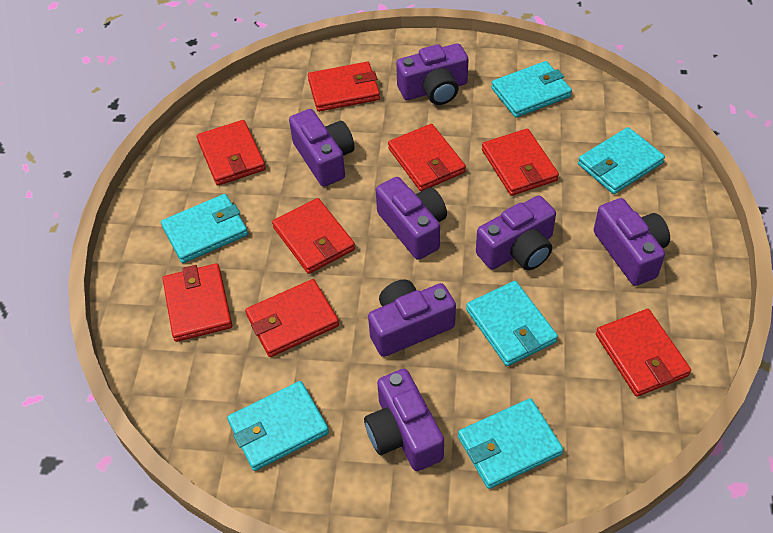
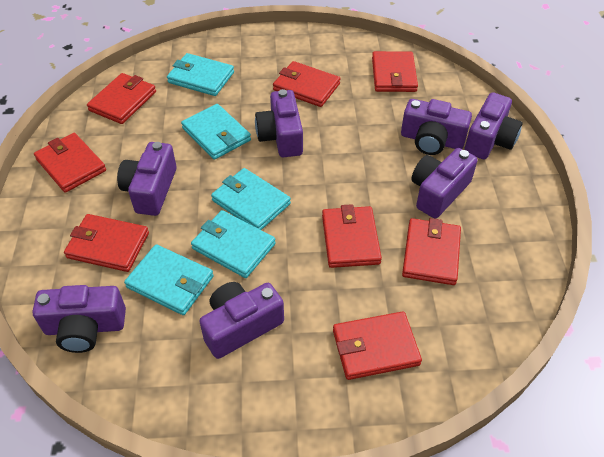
turquoise wallet: [161,194,248,263] [227,381,329,471] [458,398,563,489] [466,281,558,366] [491,61,572,118] [578,127,665,194] = 6 -> [124,244,214,315] [167,53,234,96] [181,104,251,160] [191,210,276,278] [211,168,291,230] = 5

